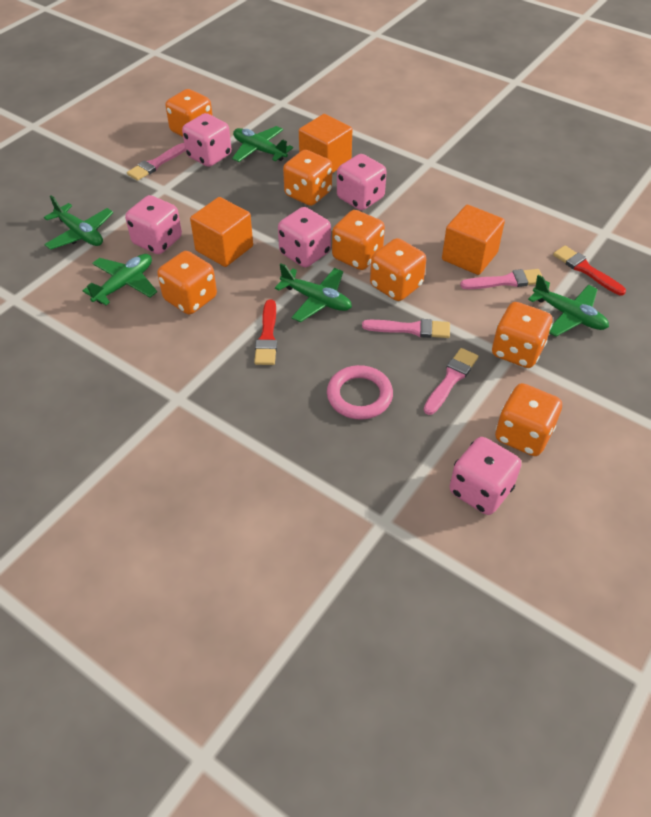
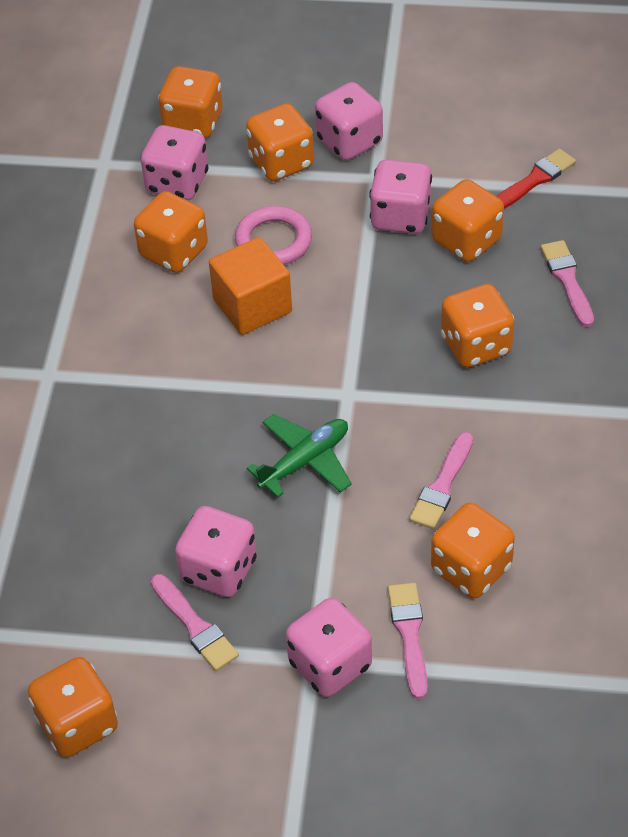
green plane: [44,195,113,250] [83,254,157,305] [232,126,293,162] [275,263,352,322] [528,275,609,337] = 5 -> [247,414,352,497] = 1
orange cube: [190,197,253,267] [299,114,352,173] [442,205,505,275] = 3 -> [209,237,292,335] = 1
red brush: [254,300,277,365] [553,245,626,295] = 2 -> [496,148,576,209] = 1

